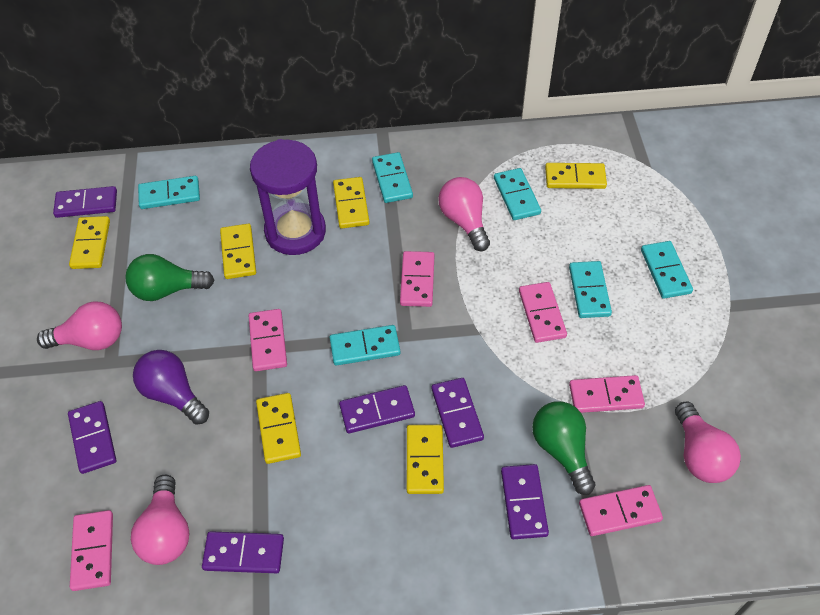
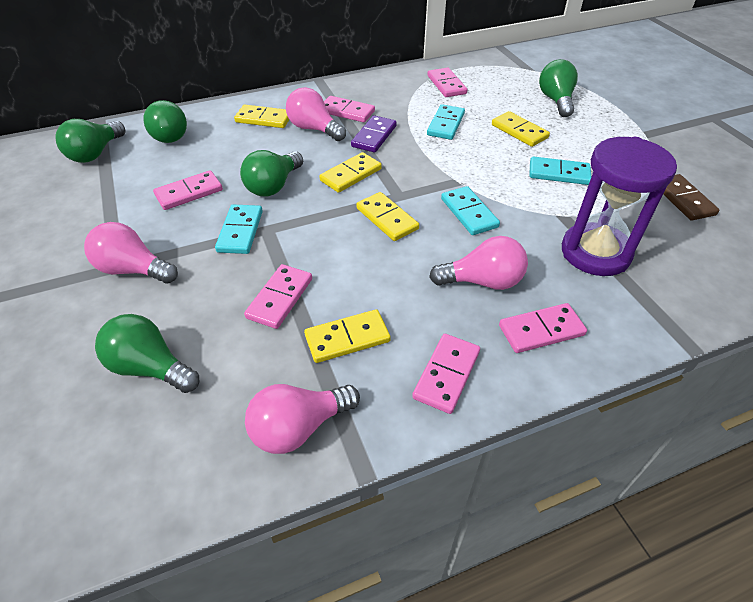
brown domino: none = 0 -> [663,174,719,221] = 1
green light bulb: [125,254,215,301] [532,401,595,495] = 2 -> [55,119,125,163] [95,314,199,393] [143,100,187,143] [240,150,303,196] [539,59,578,117] = 5
purple domino: [53,186,117,218] [68,401,116,474] [202,531,284,573] [339,385,415,433] [432,378,484,448] [501,464,549,539] = 6 -> [351,115,397,152] = 1
purple light bulb: [133,350,209,425] = 1 -> none = 0
turquoise domino: [138,176,200,209] [330,325,401,366] [372,152,413,203] [494,168,541,220] [569,261,612,318] [641,241,693,299] = 6 -> [215,204,263,254] [427,104,465,140] [441,186,500,235] [529,156,591,185] = 4
yellow domino: [69,216,110,269] [220,224,256,279] [256,393,301,464] [333,177,369,228] [407,425,444,494] [545,163,607,189] = 6 -> [234,105,290,128] [304,309,391,363] [319,152,382,193] [356,192,419,241] [492,111,550,147] = 5

